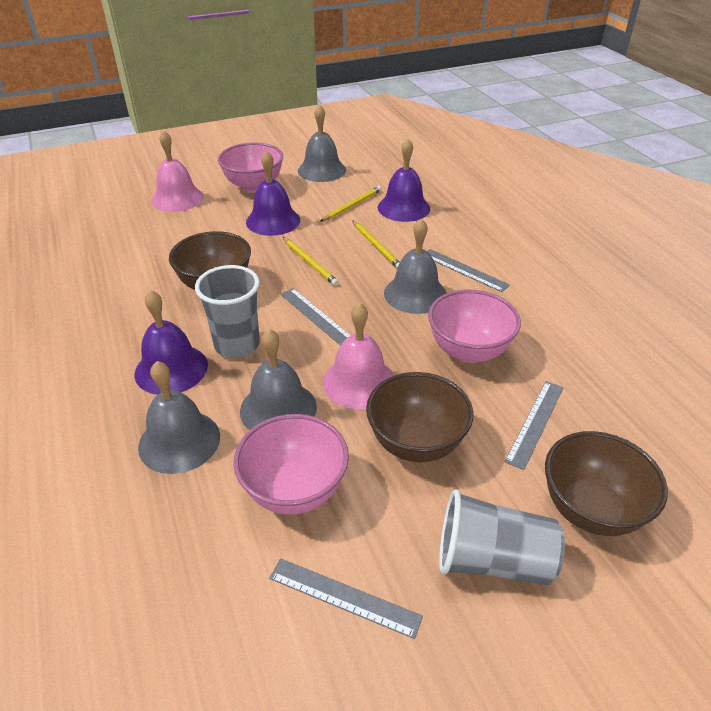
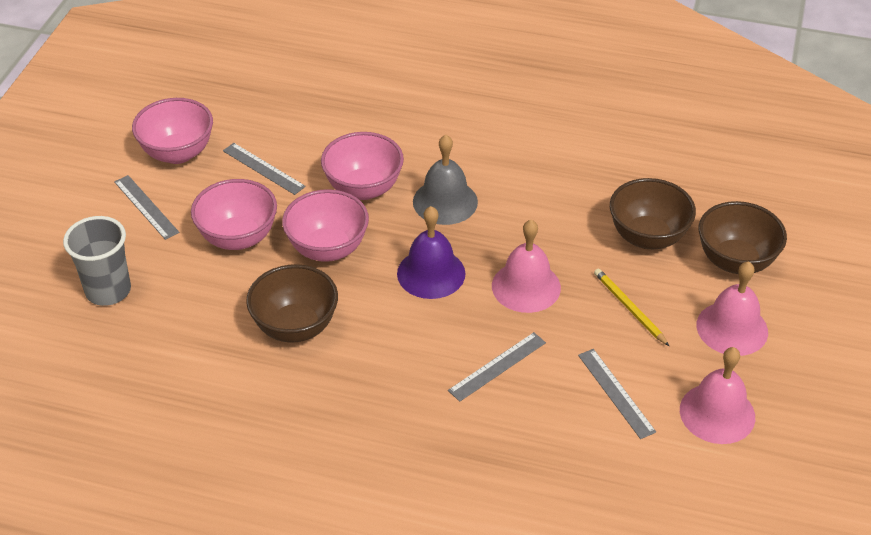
grey bell: [138,361,220,474] [240,329,317,430] [298,104,346,182] [384,218,447,314] = 4 -> [413,135,478,225] = 1
grey cup: [195,265,260,358] [439,489,565,585] = 2 -> [63,216,131,306] = 1
pink bell: [151,130,204,212] [323,303,394,409] = 2 -> [492,220,561,313] [680,347,755,444] [696,261,768,356] = 3
pink bowl: [218,142,283,193] [233,414,349,515] [428,290,521,363] = 3 -> [132,98,213,164] [191,179,277,250] [282,189,369,262] [321,132,404,200] = 4
purple bell: [134,290,208,395] [246,150,300,236] [378,139,430,222] = 3 -> [397,206,466,299] = 1
yellow pencil: [283,237,339,286] [320,186,382,222] [352,220,400,268] = 3 -> [594,268,669,346] = 1

